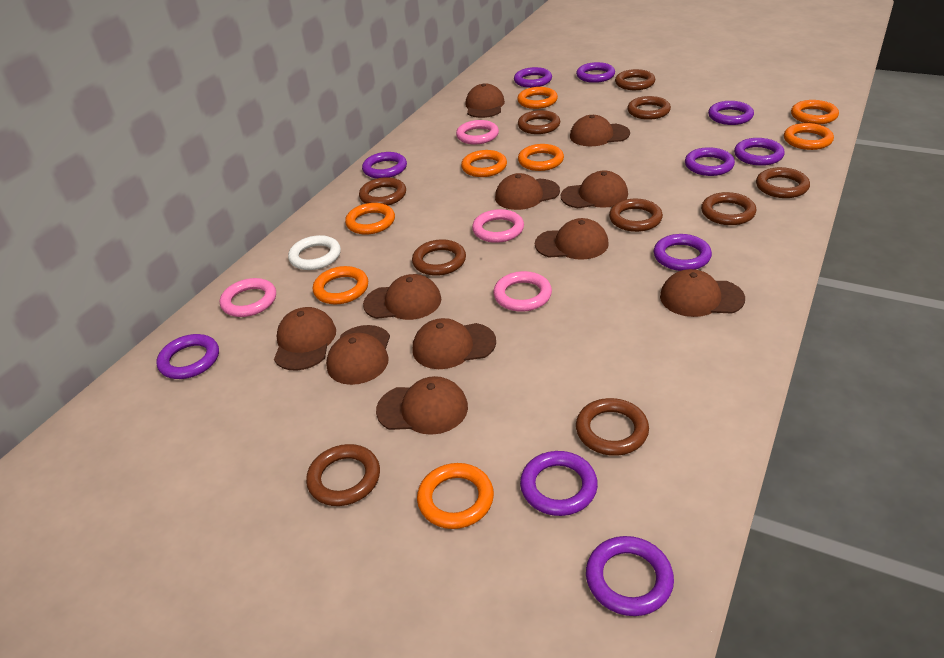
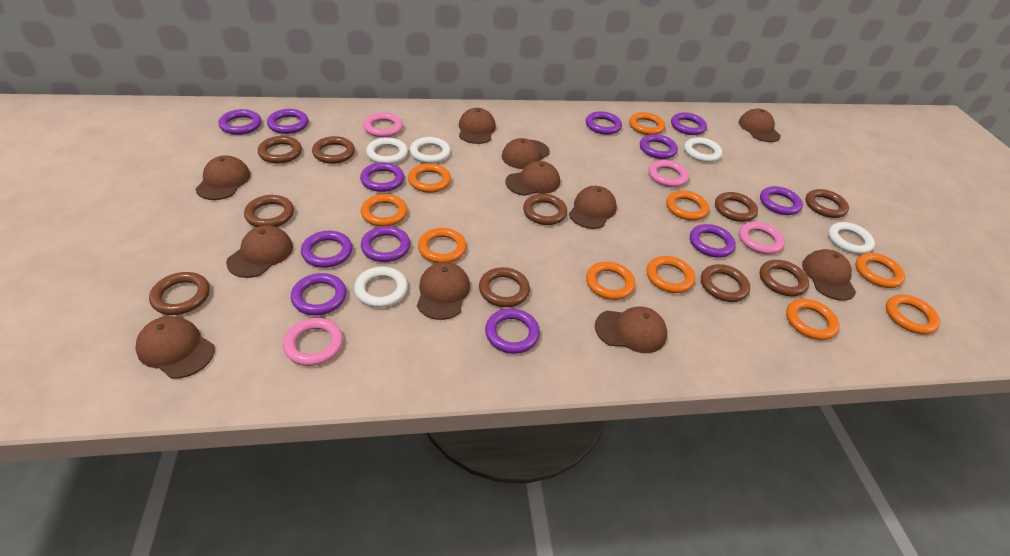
orange ring: [313,266,368,304] [345,203,395,235] [417,463,494,529] [461,150,507,177] [517,87,558,109] [518,144,564,171] [784,123,834,150] [791,100,839,124] = 8 -> [361,194,408,227] [408,163,451,193] [418,228,467,263] [586,262,635,300] [629,112,665,135] [646,256,695,293] [666,190,709,221] [786,299,840,340] [855,253,905,288] [886,295,940,335] = 10
purple ring: [157,334,219,379] [362,152,407,178] [514,67,552,88] [520,451,598,516] [576,62,615,83] [586,536,674,616] [653,234,712,271] [685,147,735,176] [708,101,754,125] [734,138,785,166] = 10 -> [219,109,261,135] [267,109,309,134] [291,273,347,315] [301,231,352,268] [360,162,404,192] [361,226,410,262] [485,308,540,354] [586,111,622,135] [640,134,678,159] [671,112,707,135] [690,224,736,258] [760,186,803,215] = 12
white ring: [288,235,341,270] = 1 -> [354,267,408,307] [366,137,408,164] [410,137,451,164] [684,137,722,162] [828,222,875,254] = 5

